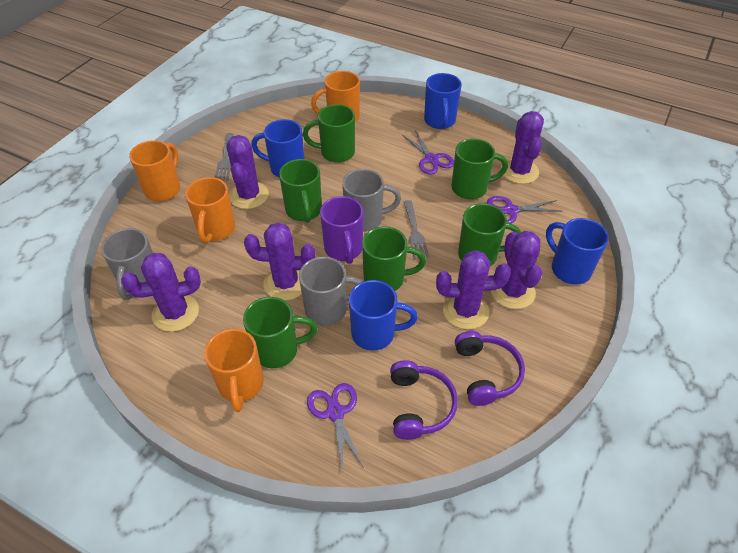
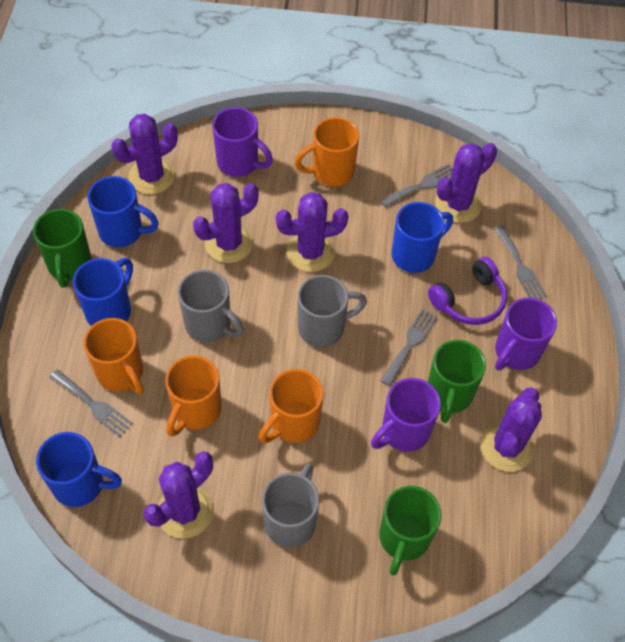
green mug: [243,297,317,368] [279,159,322,223] [303,104,355,163] [362,226,426,291] [452,139,508,199] [458,203,521,266] = 6 -> [33,209,92,288] [379,486,442,576] [428,340,486,423] = 3
grey fork: [215,133,234,181] [404,200,429,260] = 2 -> [49,369,133,437] [380,164,453,208] [380,308,438,386] [494,225,547,299] = 4
purple headphones: [390,360,458,440] [455,331,525,406] = 2 -> [428,257,507,325] = 1
purple mug: [320,196,364,264] = 1 -> [212,107,273,177] [371,378,441,452] [495,298,557,370] = 3
purple scissors: [307,383,364,470] [402,130,454,174] [487,196,560,223] = 3 -> none = 0

